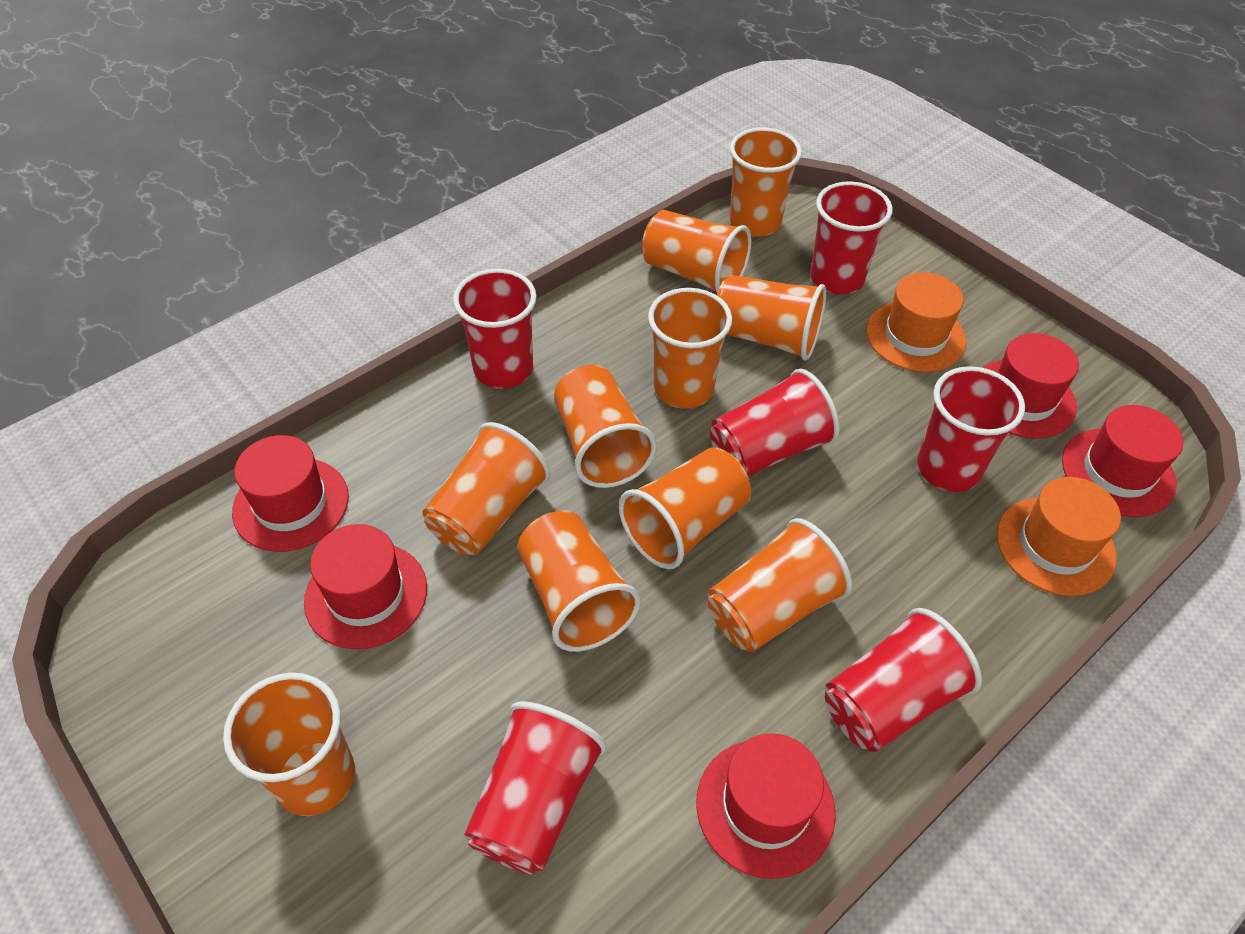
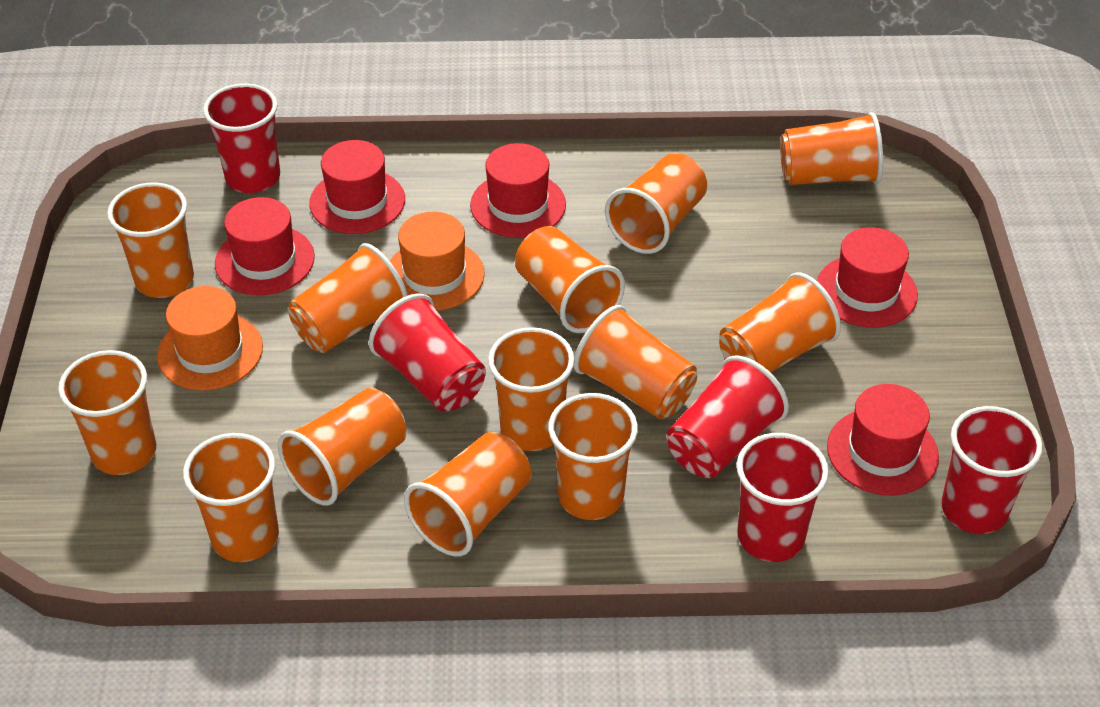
orange cup: [223,673,355,816] [423,422,551,555] [517,511,641,652] [554,365,657,488] [619,447,751,569] [642,210,752,293] [648,288,732,409] [707,518,852,652] [717,275,826,361] [729,128,802,237] = 10 -> [58,350,156,475] [107,182,194,298] [183,433,279,562] [278,388,406,506] [288,243,408,353] [404,432,532,557] [488,327,574,451] [515,226,625,333] [548,393,638,520] [574,305,697,419] [605,153,707,254] [719,272,841,373] [780,112,883,185] = 13
red cup: [453,269,537,389] [464,701,607,874] [710,369,840,476] [810,181,892,294] [825,608,982,752] [917,366,1025,492] = 6 -> [203,83,280,193] [369,293,486,412] [667,356,789,478] [737,433,829,562] [941,406,1043,534] = 5

